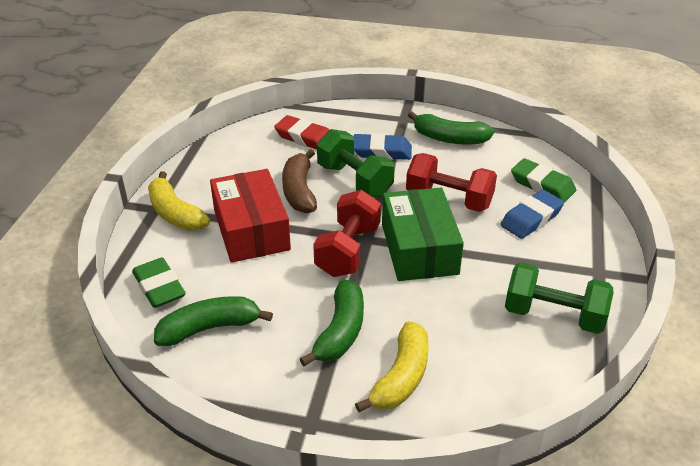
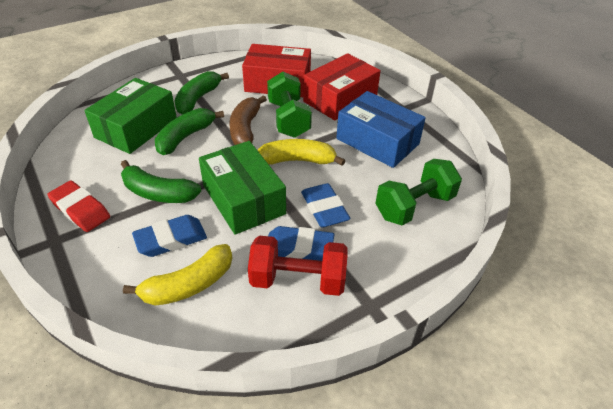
blue box: none = 0 -> [336,91,426,168] = 1
blue eraser: [354,133,412,160] [500,190,564,239] = 2 -> [132,215,207,257] [268,226,335,261] [301,183,350,227] = 3
green box: [382,188,464,281] = 1 -> [84,78,177,154] [199,141,286,235] = 2
green eraser: [132,257,186,308] [511,158,576,203] = 2 -> none = 0
red box: [210,169,291,263] = 1 -> [242,44,311,97] [303,53,381,121] = 2
red dumbbell: [313,190,381,277] [406,153,497,212] = 2 -> [248,235,348,296] = 1

